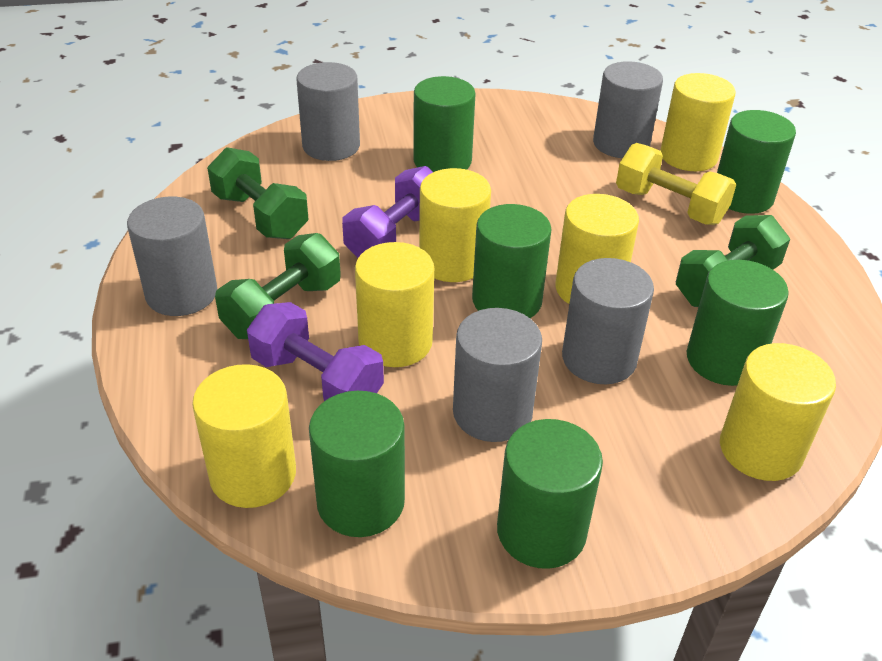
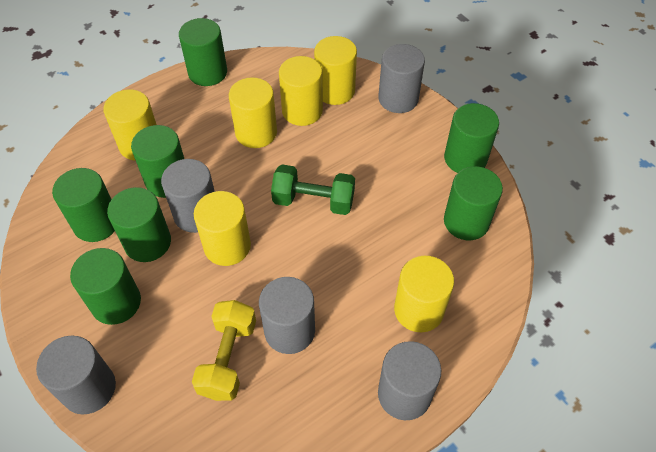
green cylinder: [309,391,405,537] [413,76,475,172] [472,204,552,318] [497,419,603,569] [687,260,789,386] [717,110,796,214] = 6 -> [52,168,115,242] [70,248,141,325] [107,187,171,262] [131,125,184,198] [179,18,227,86] [444,103,499,173] [444,166,503,240] = 7
green dumbbell: [207,147,308,239] [215,233,341,339] [676,215,790,307] = 3 -> [271,165,355,215] = 1
purple dumbbell: [247,302,384,401] [342,166,433,258] = 2 -> none = 0

